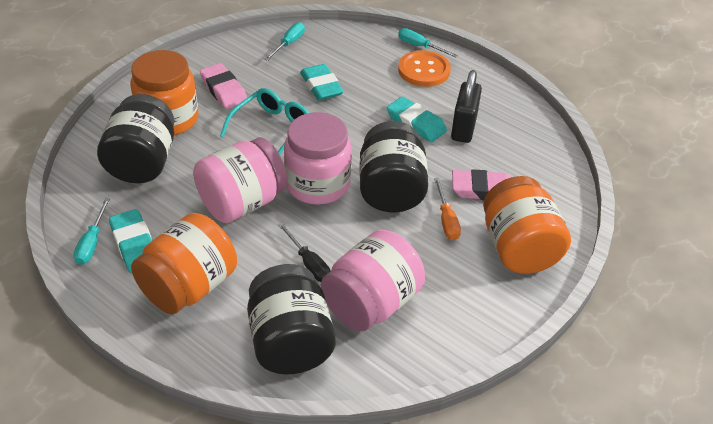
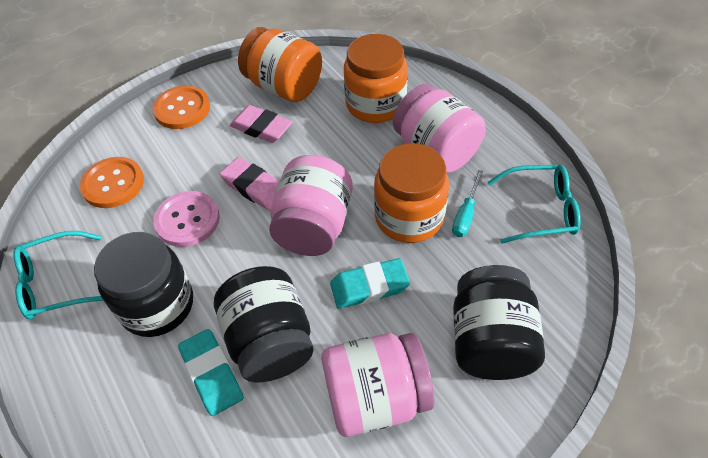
black padlock: [451,70,482,143] = 1 -> none = 0
black screwdriver: [278,223,331,282] = 1 -> none = 0
orange button: [398,50,451,87] = 1 -> [79,157,144,208] [152,85,210,129] = 2
orange screwdriver: [434,178,461,240] = 1 -> none = 0
pink button: none = 0 -> [153,191,220,247] = 1
turquoise eraser: [109,209,152,273] [300,64,344,100] [387,96,447,142] = 3 -> [178,329,244,416] [330,258,410,309] = 2
turquoise glasses: [220,88,309,155] = 1 -> [13,231,103,319] [487,165,581,244] = 2
turquoise screwdriver: [73,198,110,265] [265,22,305,61] [398,28,458,57] = 3 -> [452,170,483,237] = 1

